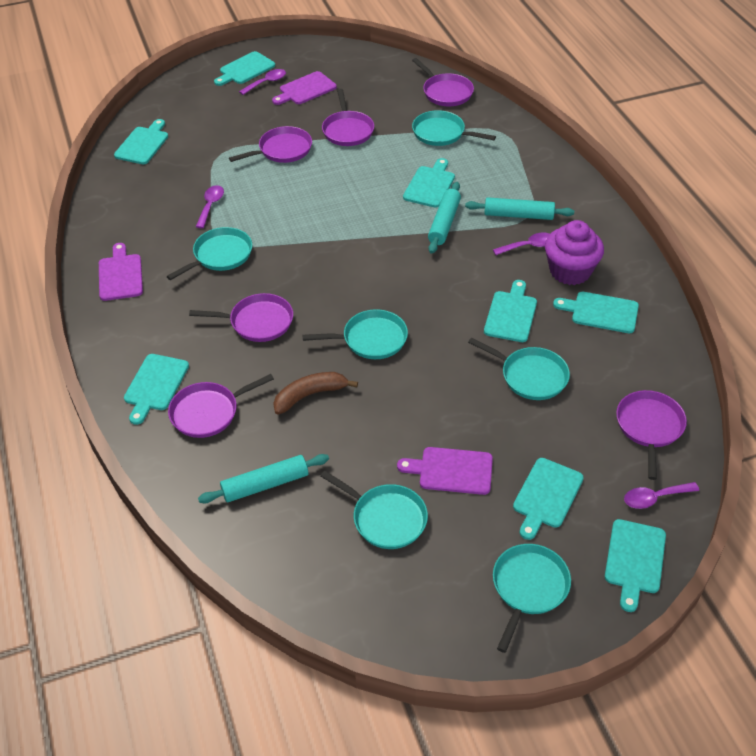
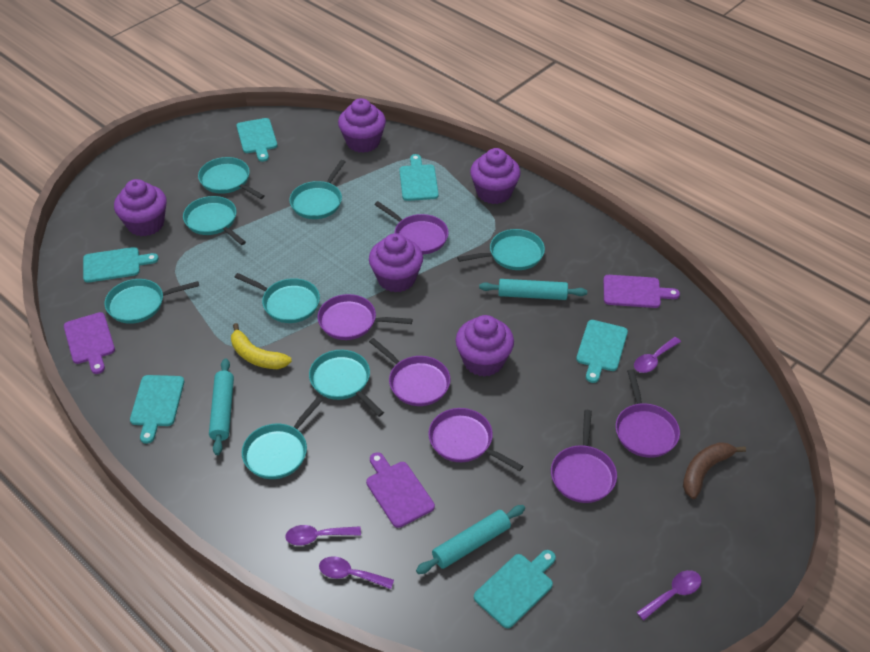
purple cupcake: [545,220,604,285] = 1 -> [114,179,167,236] [338,98,386,153] [369,233,423,293] [456,315,514,377] [470,148,521,204] = 5
turquoise cutting board: [114,119,168,164] [124,354,189,425] [214,51,275,86] [403,158,455,208] [484,280,537,342] [513,458,584,540] [553,292,639,333] [605,519,666,612] = 8 -> [83,247,159,283] [130,375,184,444] [236,118,277,162] [399,154,439,201] [474,550,556,628] [576,320,628,383] = 6
turquoise pan: [166,227,252,280] [302,309,408,359] [321,471,428,549] [412,110,496,146] [468,337,570,400] [493,544,571,653] = 6 -> [105,279,199,324] [183,196,246,245] [198,157,264,199] [235,273,320,323] [242,397,323,479] [289,160,345,219] [309,350,384,417] [457,229,545,270] = 8
yellow banana: none = 0 -> [231,323,292,369] = 1

